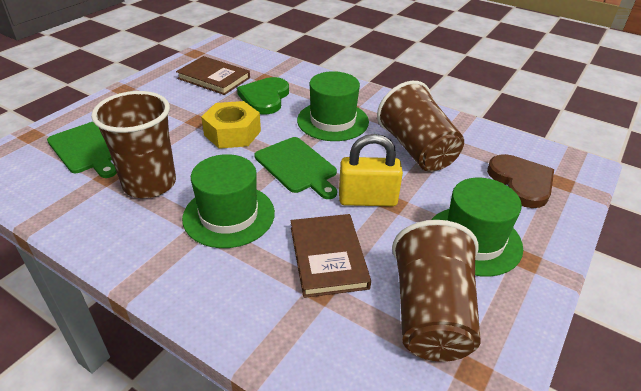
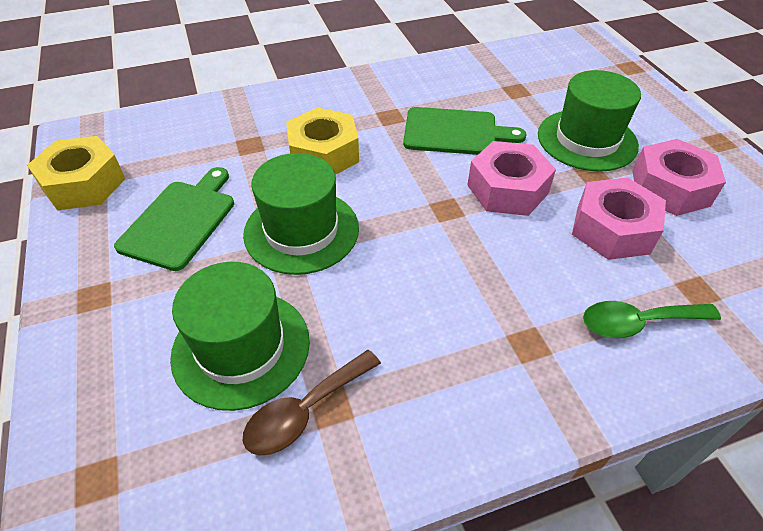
brown book: [176,56,250,95] [291,214,371,298] = 2 -> none = 0
brown cup: [91,91,176,198] [377,81,464,172] [392,220,480,362] = 3 -> none = 0
brown heart: [487,154,554,208] = 1 -> none = 0
brown spoon: none = 0 -> [243,350,381,455] = 1
green heart: [237,77,289,115] = 1 -> none = 0
green spoon: none = 0 -> [583,301,721,338] = 1
pink nut: none = 0 -> [467,141,556,216] [572,177,666,260] [633,139,726,216] = 3
yellow nut: [201,101,261,149] = 1 -> [27,136,125,211] [286,107,359,175] = 2
yellow padlock: [339,134,403,206] = 1 -> none = 0

